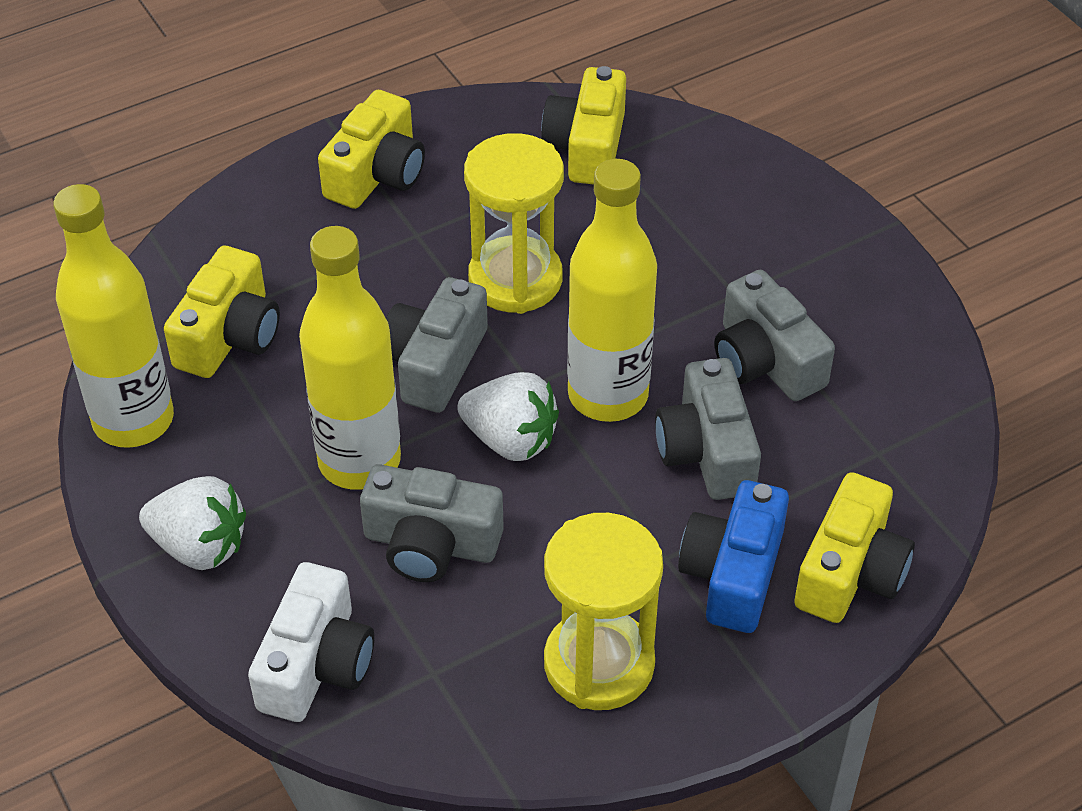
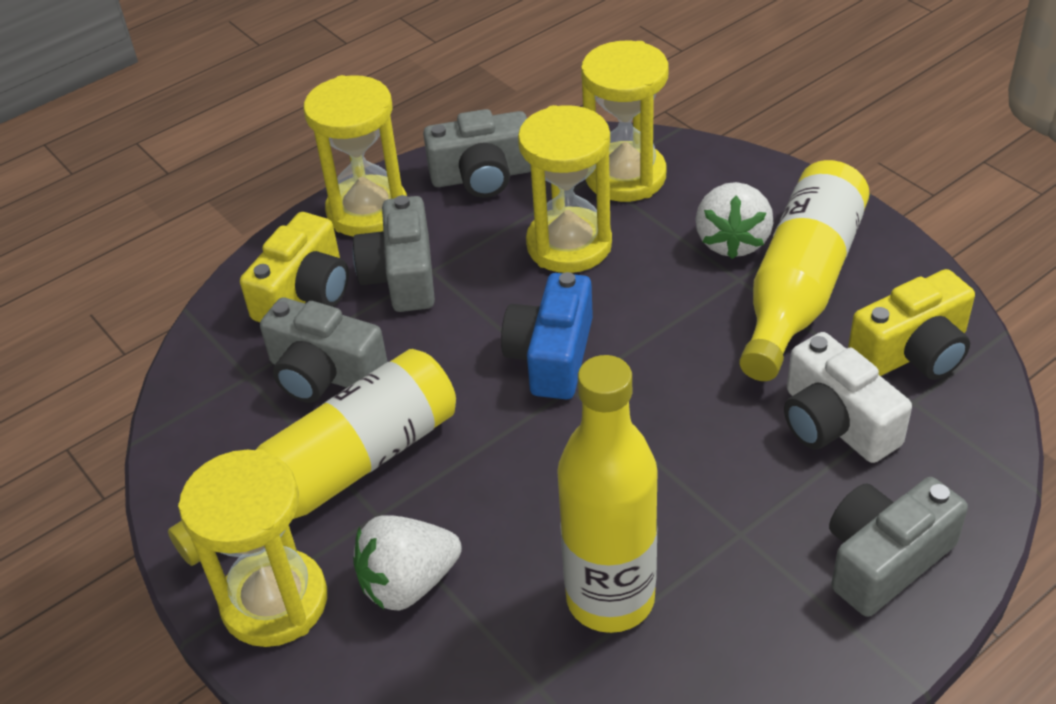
yellow camera: [164,246,280,378] [318,90,425,209] [541,66,626,185] [794,472,915,623] = 4 -> [240,212,349,322] [848,269,975,380] = 2
yellow hourglass: [464,133,564,314] [544,513,663,710] = 2 -> [178,449,327,647] [304,75,407,237] [518,105,612,273] [581,41,668,202] = 4

